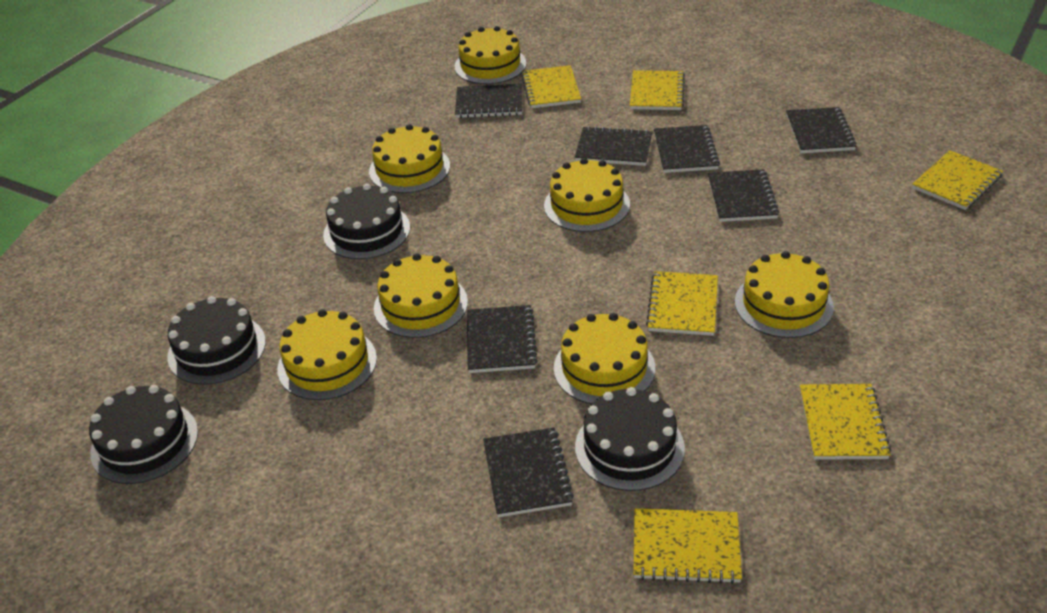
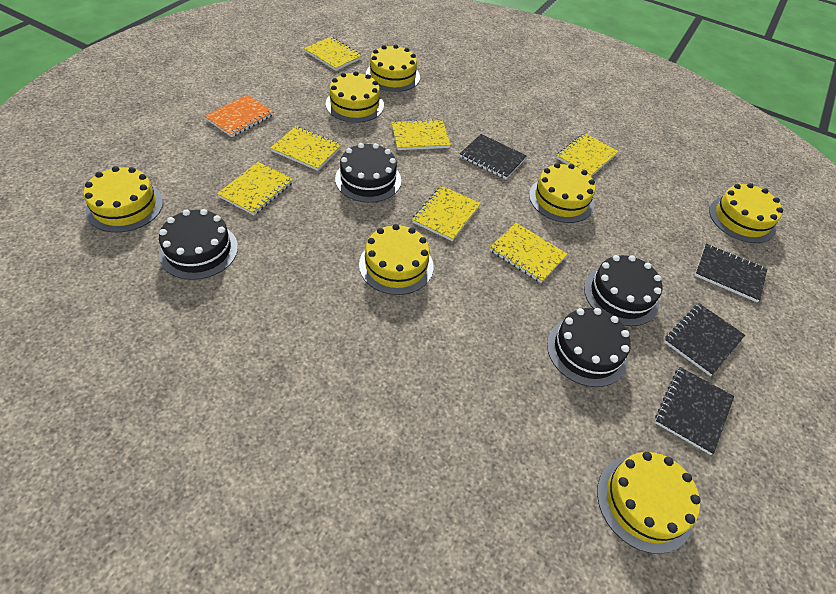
black notebook: [455,84,522,118] [467,305,538,373] [483,427,574,517] [575,126,652,166] [654,125,720,173] [708,169,779,222] [786,107,857,153] = 7 -> [460,134,527,179] [655,367,734,455] [664,303,745,376] [695,244,767,302] = 4
orange notebook: none = 0 -> [204,95,274,137] = 1
yellow notebook: [521,65,581,108] [630,70,685,110] [633,508,742,584] [646,271,718,336] [800,384,891,460] [912,150,1003,210] = 6 -> [217,162,293,215] [271,126,341,171] [304,37,362,71] [391,119,451,150] [412,186,481,241] [489,223,567,283] [556,133,619,176] = 7

